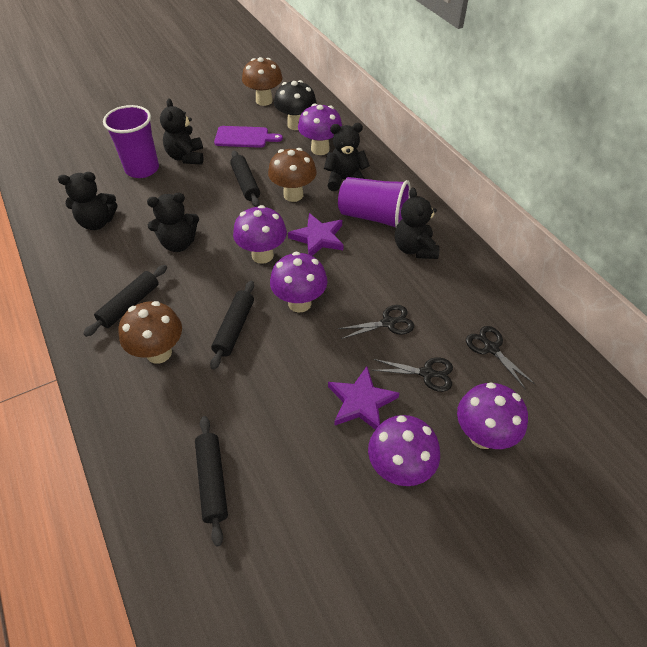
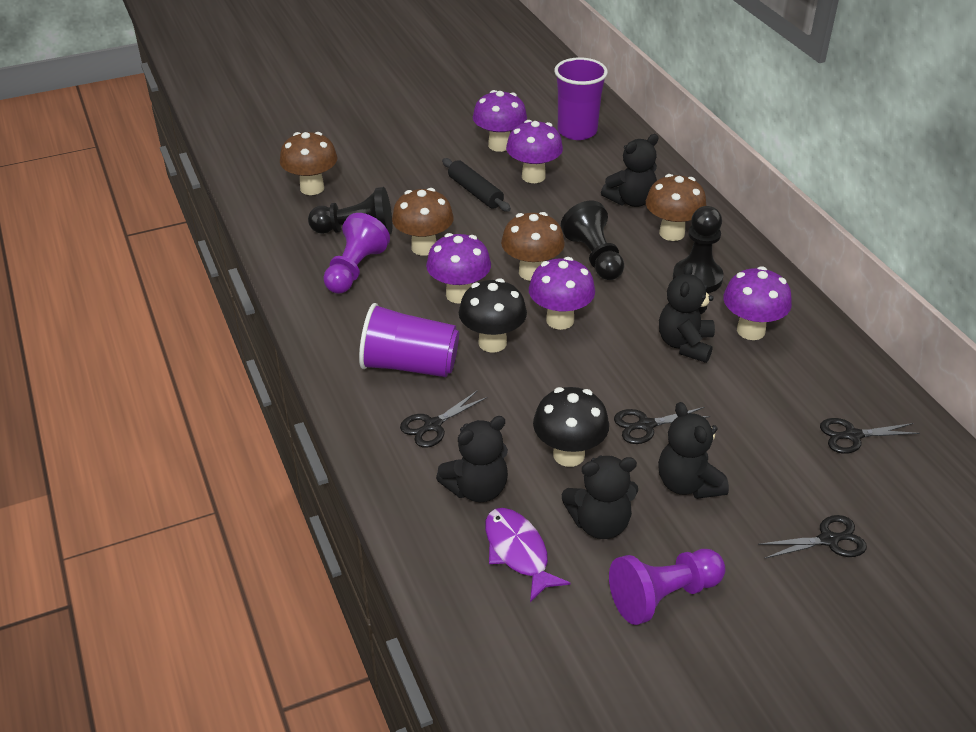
black mushroom: [274,80,317,130] = 1 -> [459,278,527,353] [533,387,609,467] = 2
black pawn: none = 0 -> [308,187,392,235] [561,201,624,280] [673,206,724,293] = 3
black rolling pin: [83,265,167,337] [195,416,228,546] [210,281,254,370] [230,151,260,207] = 4 -> [442,158,511,212] = 1
black scissors: [338,305,414,339] [372,358,453,392] [466,326,535,389] = 3 -> [400,390,487,448] [614,407,711,444] [758,515,867,559] [820,418,920,454] = 4
brown mushroom: [118,301,182,364] [242,57,283,106] [268,148,317,202] = 3 -> [280,132,338,195] [392,188,454,256] [501,212,565,281] [646,174,706,241] = 4
purple cutting board: [214,126,283,148] = 1 -> none = 0
purple fish: none = 0 -> [485,508,570,602] = 1
purple pawn: none = 0 -> [323,213,390,294] [609,549,725,625] = 2
purple star: [288,213,344,256] [328,366,399,430] = 2 -> none = 0

